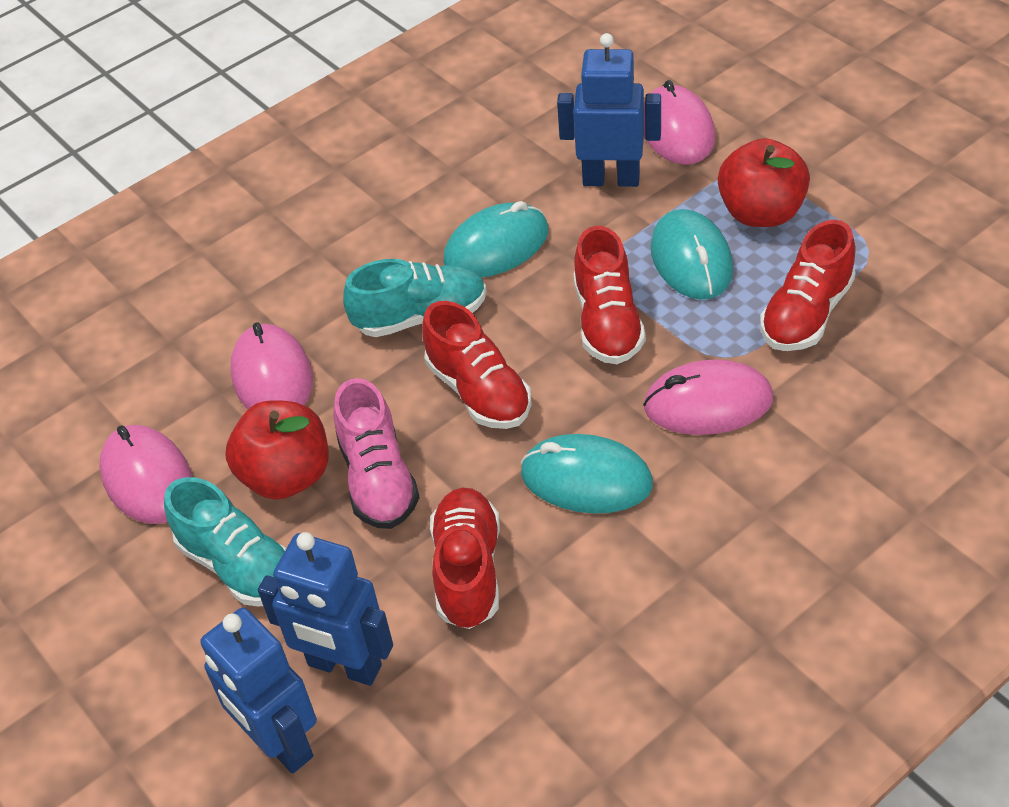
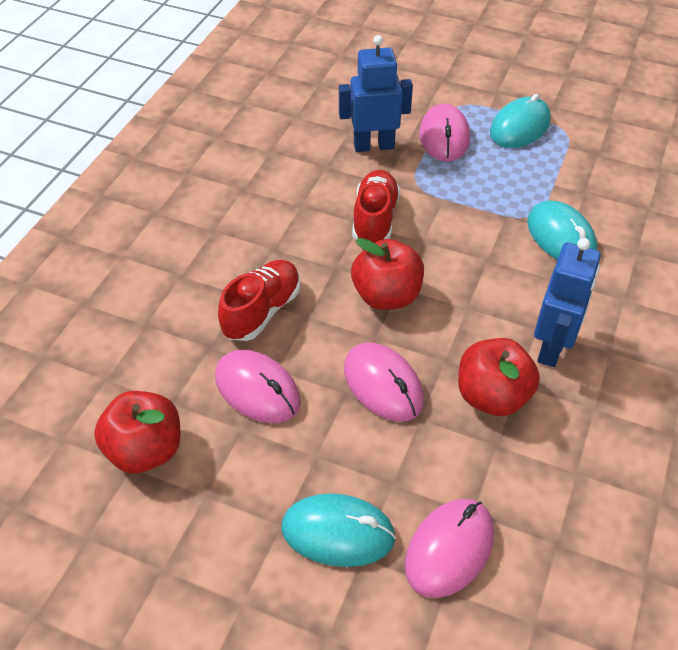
blue robot: [201,607,317,773] [258,532,393,686] [557,33,661,187] = 3 -> [339,35,413,152] [534,238,601,367] = 2
pink shoe: [333,378,420,529] = 1 -> none = 0
red apple: [225,400,329,500] [718,138,810,227] = 2 -> [94,391,180,474] [351,238,424,310] [458,338,540,416] = 3
red shoe: [422,301,531,429] [430,488,500,629] [573,226,646,364] [760,220,856,351] = 4 -> [218,260,301,341] [352,170,400,243] = 2
turquoise shoe: [164,477,286,607] [343,259,486,337] = 2 -> none = 0

